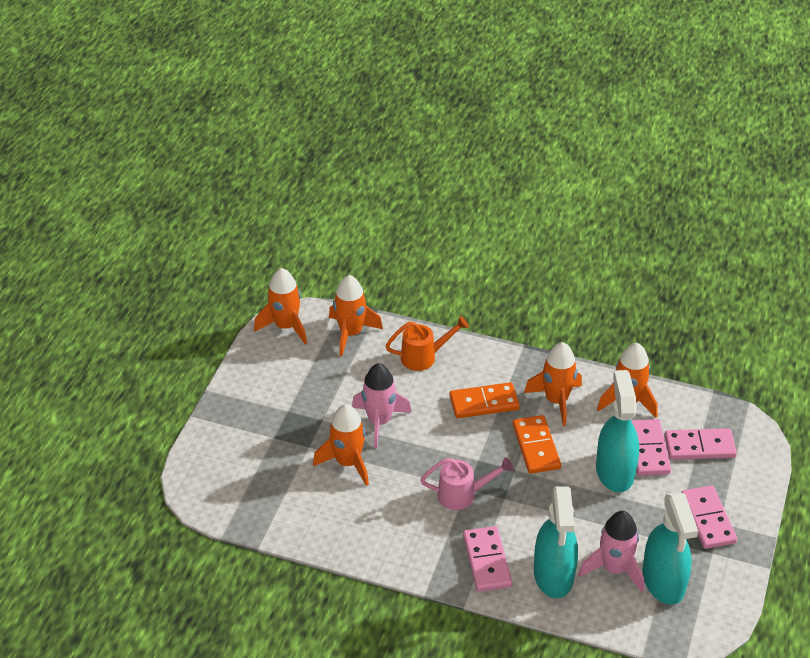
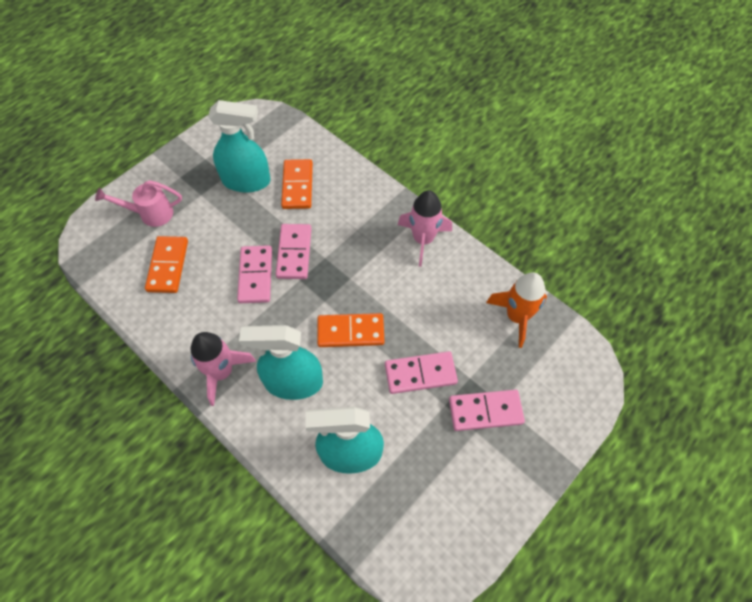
orange domino: [449,382,520,418] [513,415,561,474] = 2 -> [145,236,188,293] [281,159,313,209] [317,313,384,347] = 3
orange rocket: [254,268,307,345] [313,404,369,486] [329,275,383,356] [524,342,582,426] [597,343,658,418] = 5 -> [486,272,547,348] = 1
orange watering can: [386,316,469,371] = 1 -> none = 0

